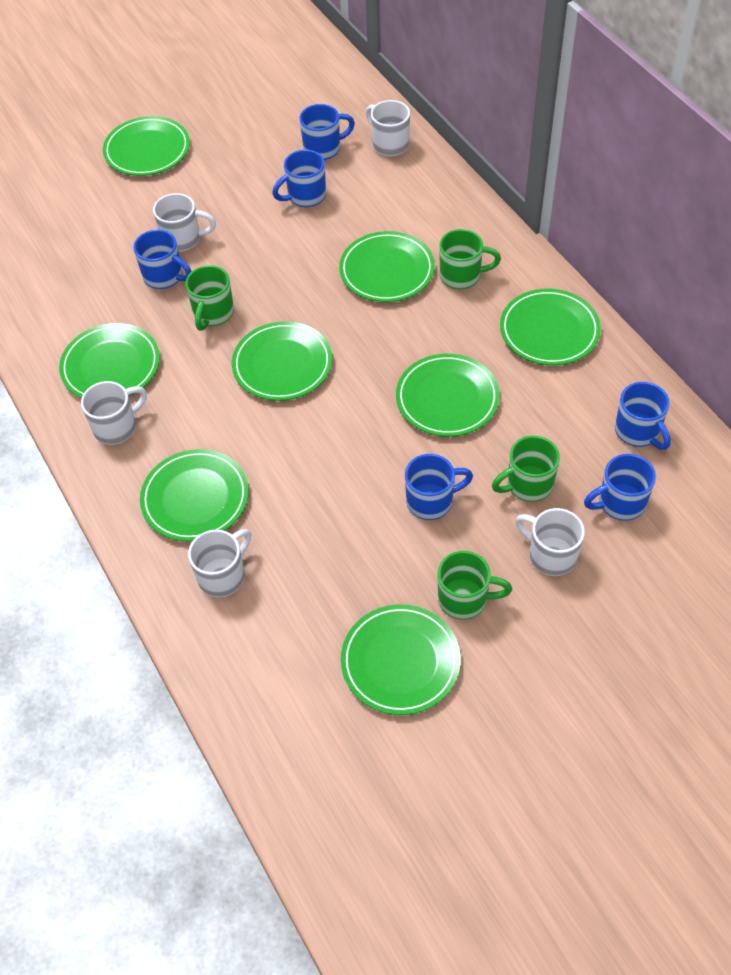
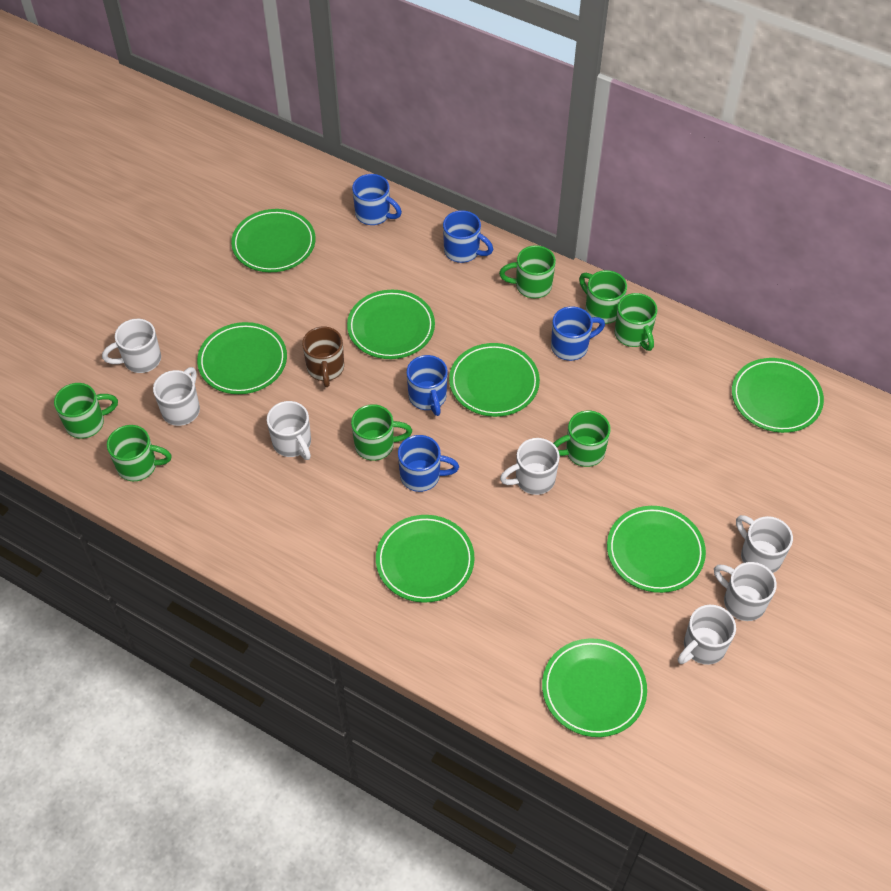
blue mug: [134,229,192,289] [272,150,326,207] [299,104,355,160] [405,454,473,520] [584,454,656,521] [615,382,671,450] = 6 -> [352,174,402,225] [398,435,459,492] [407,355,448,416] [443,210,493,263] [551,306,605,361] = 5
brown mug: none = 0 -> [302,327,344,387] = 1
green mug: [185,265,234,331] [438,551,512,620] [439,229,501,289] [492,436,560,502] = 4 -> [54,383,118,439] [107,425,172,481] [351,404,412,461] [499,245,556,298] [553,410,611,467] [579,270,627,324] [615,293,658,351] = 7
white mug: [81,381,147,445] [153,193,216,252] [188,529,251,597] [366,100,410,157] [515,508,585,576] = 5 -> [102,319,161,373] [153,367,200,426] [267,401,311,460] [500,438,560,495] [678,605,736,665] [714,562,777,621] [736,515,793,573] = 7

